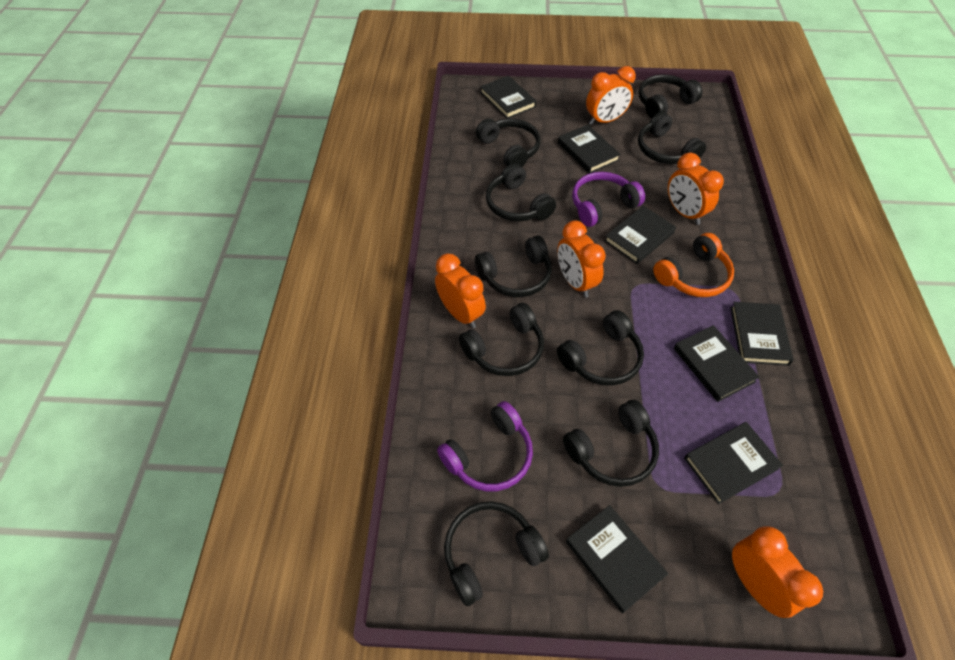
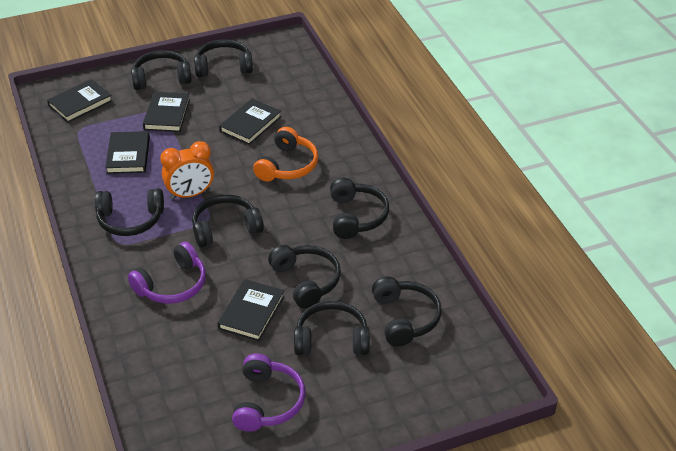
black book: [480,76,537,119] [558,125,621,174] [566,505,668,614] [604,206,676,264] [674,325,760,402] [684,422,783,504] [730,302,794,366] = 7 -> [47,79,112,123] [105,131,150,174] [143,92,190,132] [217,279,285,341] [219,99,281,145] = 5
black headphones: [444,501,549,606] [459,303,544,376] [475,236,552,297] [476,118,540,167] [486,163,556,222] [557,310,644,386] [563,400,659,487] [638,74,702,119] [638,112,706,164] = 9 -> [95,189,164,236] [131,50,192,90] [192,195,264,248] [194,39,253,77] [268,245,341,309] [294,301,370,355] [330,178,389,239] [372,276,442,347] = 8
orange clock: [435,253,486,328] [557,220,606,297] [586,66,636,125] [668,153,724,225] [732,526,823,618] = 5 -> [160,141,214,200] = 1

